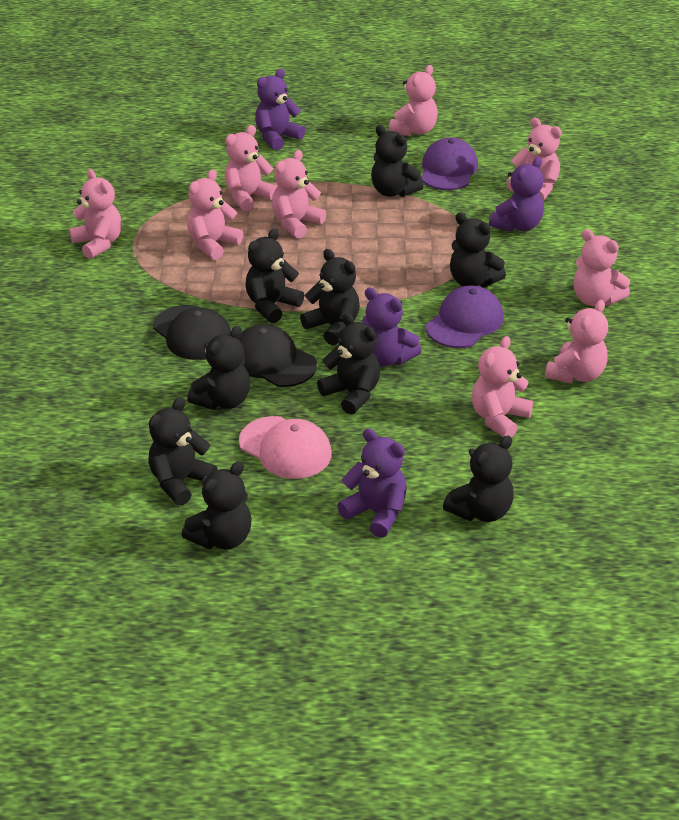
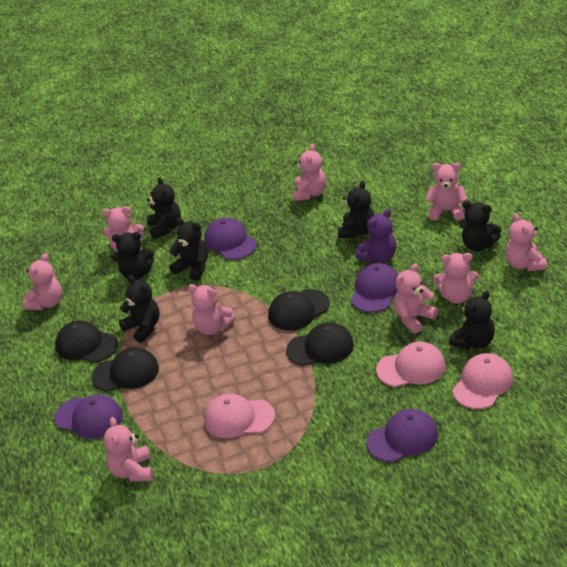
black cap: [153,305,231,360] [239,324,317,387] = 2 -> [55,320,118,363] [91,347,159,392] [268,289,330,330] [286,322,354,366] = 4
black teddy bear: [148,397,218,506] [182,461,252,549] [187,326,250,410] [246,228,304,323] [300,249,360,345] [317,313,380,415] [371,125,424,197] [443,436,514,522] [450,212,506,287] = 9 -> [112,232,154,280] [119,275,159,343] [147,177,181,239] [169,218,208,281] [338,181,374,238] [449,290,495,350] [460,201,502,252] = 7
pink cap: [239,416,332,479] = 1 -> [204,394,275,438] [376,342,446,387] [453,353,513,409] = 3
purple cap: [421,137,478,190] [426,286,504,348] = 2 -> [55,394,123,439] [204,218,257,260] [351,263,398,313] [367,409,438,462] = 4
purple teddy bear: [255,69,305,151] [337,428,407,538] [362,288,421,366] [489,157,544,232] = 4 -> [355,209,396,263] = 1

